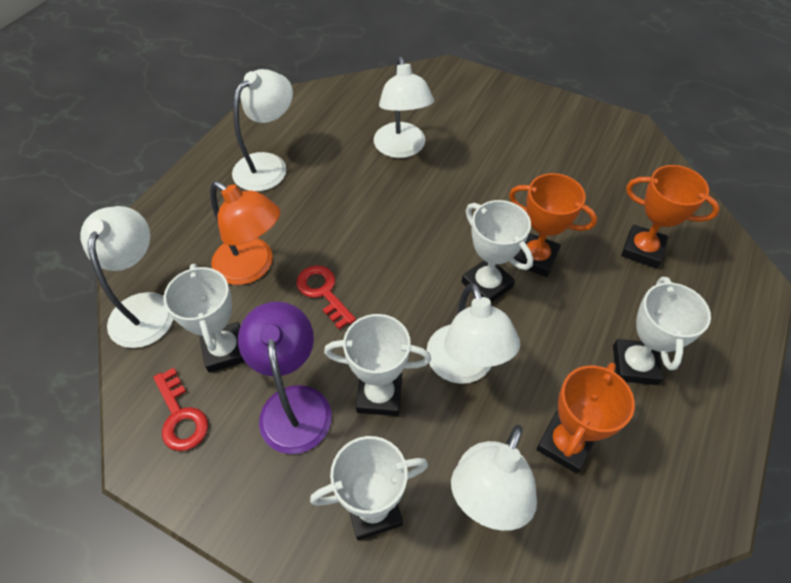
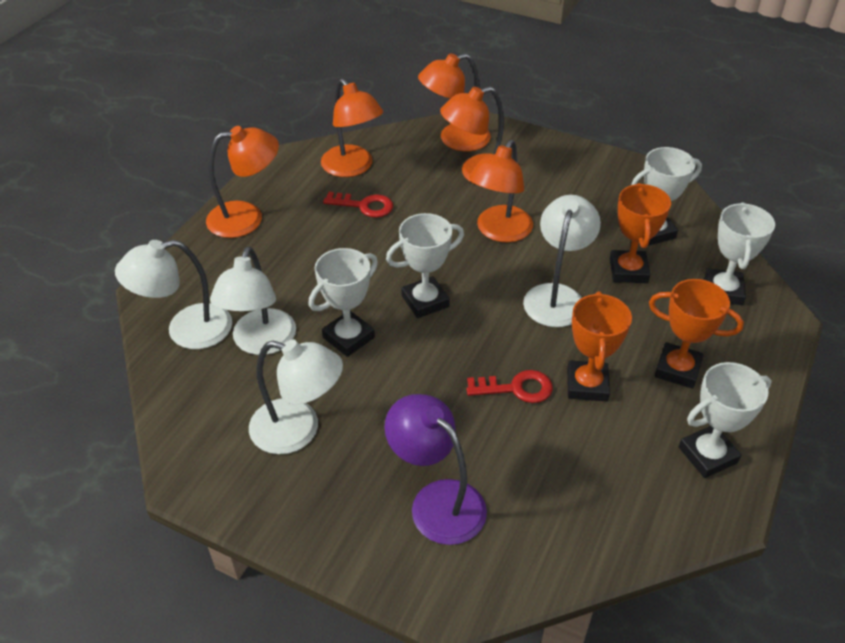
orange lamp: [210,181,280,285] = 1 -> [206,126,279,238] [321,78,383,177] [418,53,491,151] [440,86,504,184] [469,140,533,242] = 5
white lamp: [80,206,173,348] [232,69,293,191] [374,56,434,158] [426,283,520,384] [451,425,537,531] = 5 -> [115,240,232,349] [210,246,296,355] [249,339,343,454] [523,195,601,327] = 4

